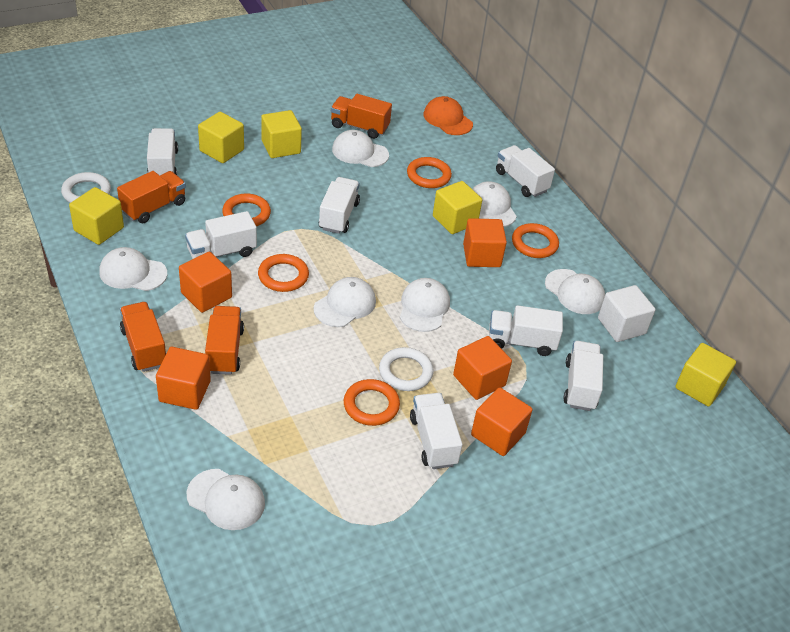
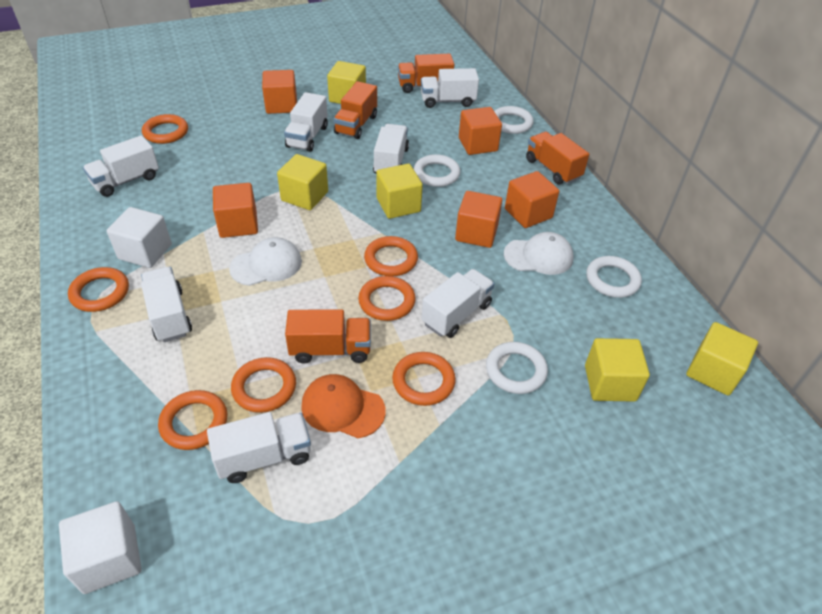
orange ring: [222,194,271,226] [258,254,309,292] [344,379,400,426] [407,157,452,188] [512,223,559,258] = 5 -> [68,267,129,312] [142,114,188,144] [158,390,227,450] [231,357,296,413] [358,276,416,321] [364,236,418,276] [392,352,456,406] = 7
white cap: [99,247,167,291] [187,469,265,530] [314,277,376,327] [332,130,389,167] [400,278,450,332] [472,181,517,227] [545,269,605,314] = 7 -> [229,237,302,286] [504,232,574,275] = 2
white cube: [598,285,655,342] = 1 -> [59,501,142,594] [107,207,172,268] = 2
white ring: [61,172,111,203] [379,347,433,391] = 2 -> [414,154,461,187] [486,342,548,394] [494,106,534,134] [586,256,642,298] = 4

